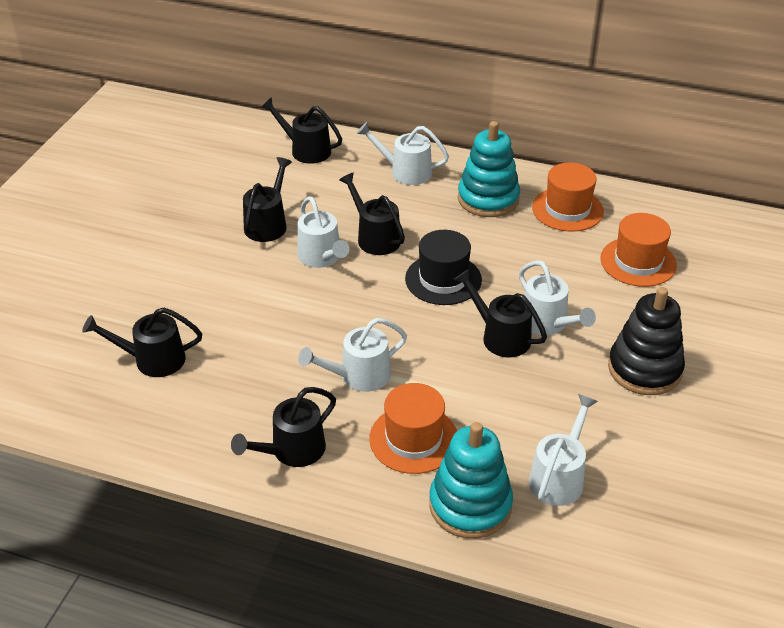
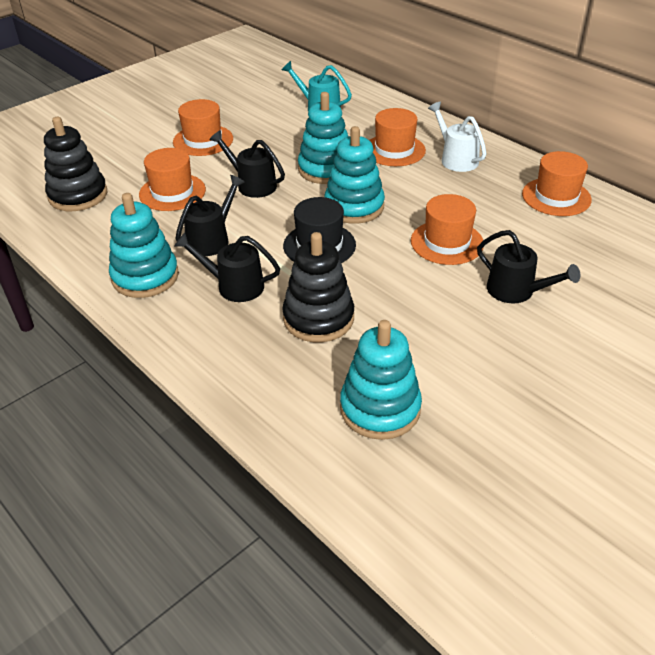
black stacking toy: [608,287,685,395] = 1 -> [44,117,107,211] [282,232,354,342] = 2
black watering can: [82,308,202,377] [231,387,336,467] [243,157,292,242] [261,97,342,164] [339,172,405,255] [454,269,547,358] = 6 -> [174,233,280,302] [175,175,245,256] [209,130,285,198] [477,230,580,303] = 4
orange hat: [369,383,457,474] [532,162,604,232] [600,213,677,287] = 3 -> [139,148,206,211] [173,99,233,156] [369,108,426,166] [411,194,484,265] [522,151,592,216] = 5
turquoise stacking toy: [429,422,513,539] [458,121,520,217] = 2 -> [109,193,179,298] [298,92,348,184] [324,126,385,224] [340,320,422,440] = 4
turquoise watering can: none = 0 -> [282,61,352,111] = 1
white watering can: [297,196,349,268] [298,318,407,392] [357,122,449,185] [519,260,596,335] [529,394,598,506] = 5 -> [428,102,486,172] = 1

